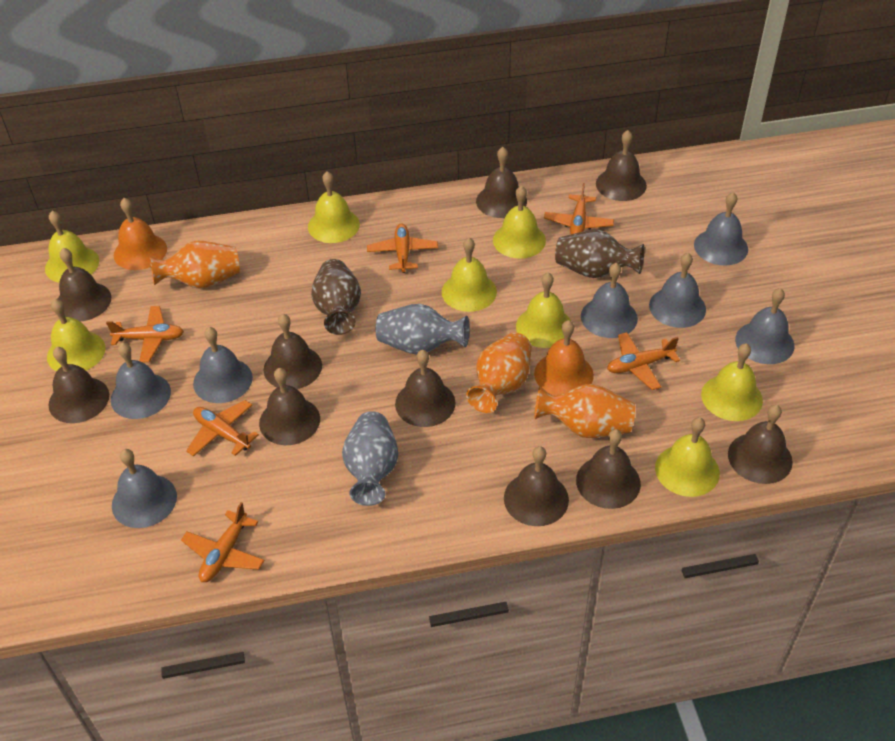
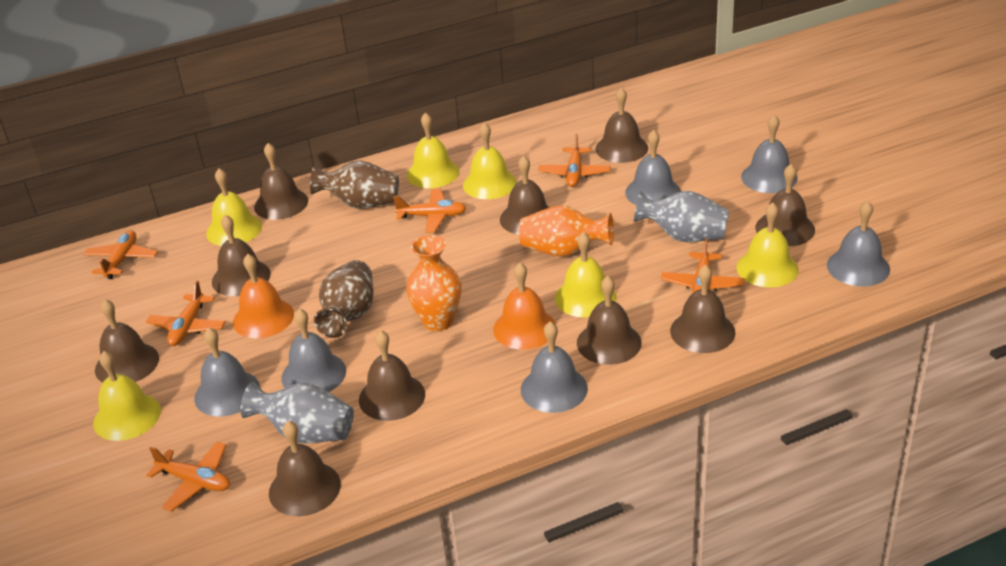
grey bell: [111,342,171,419] [112,449,177,528] [193,327,253,403] [581,263,638,338] [649,253,706,328] [694,192,748,266] [735,288,794,364] = 7 -> [194,327,260,416] [281,308,346,392] [521,321,588,413] [625,130,681,205] [741,114,798,193] [827,201,890,286] = 6
orange vase: [150,241,240,289] [466,333,532,413] [534,384,635,438] = 3 -> [406,235,462,331] [519,205,614,257] = 2
yellow bell: [45,211,99,283] [47,299,106,372] [308,171,360,243] [442,237,497,312] [493,186,546,259] [516,273,572,348] [655,417,720,497] [701,343,763,421] = 8 -> [93,351,161,441] [206,168,262,246] [406,112,459,188] [463,122,517,199] [555,232,617,317] [736,202,798,287] = 6

